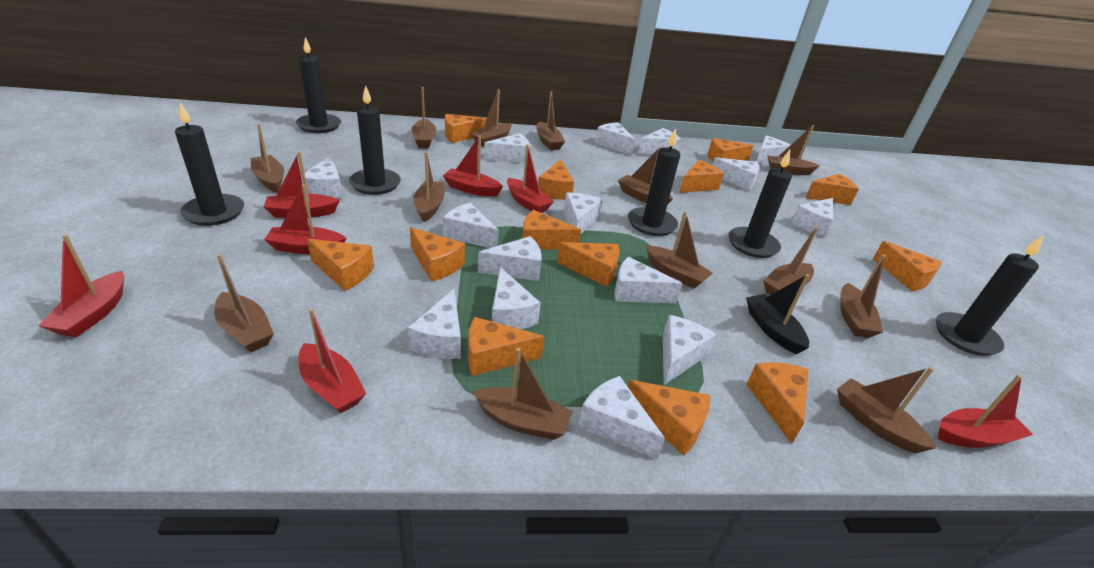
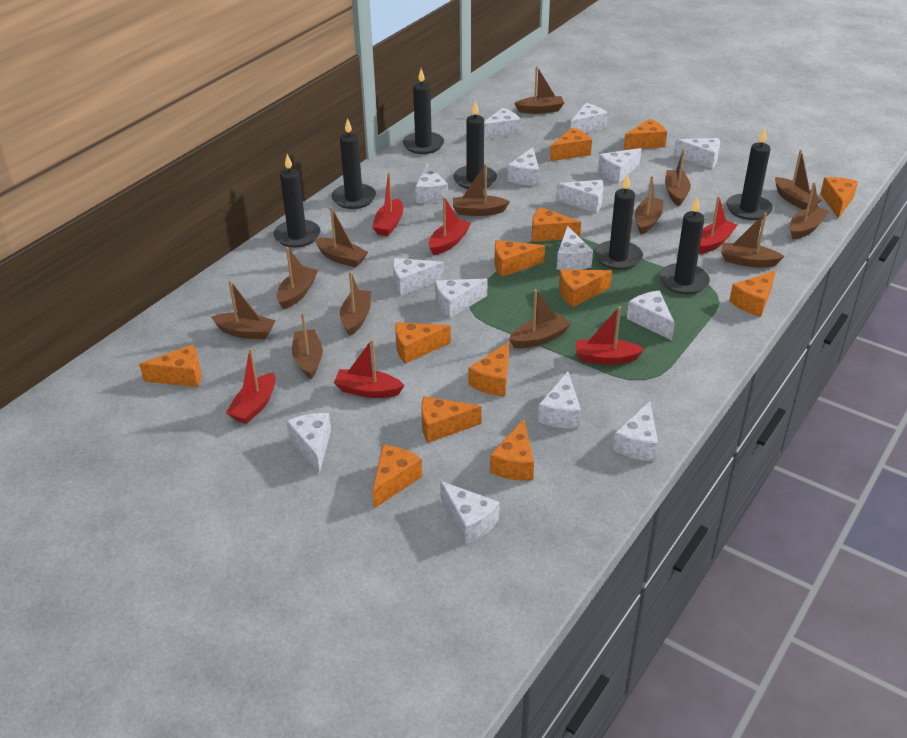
black boat: [746,274,810,354] = 1 -> none = 0
black candle: [175,102,244,226] [296,37,341,133] [349,85,401,195] [628,128,680,236] [728,150,792,258] [936,236,1043,356] = 6 -> [273,154,320,248] [331,118,376,209] [403,69,444,154] [453,100,497,189] [594,174,643,270] [659,196,710,295] [726,128,773,220] = 7
red boat: [38,235,124,337] [264,152,340,218] [264,184,346,254] [298,308,366,413] [443,136,503,197] [507,144,554,213] [938,374,1033,448] = 7 -> [226,348,276,424] [334,339,404,398] [372,172,403,236] [429,197,471,255] [576,306,644,365] [699,196,737,254] = 6

